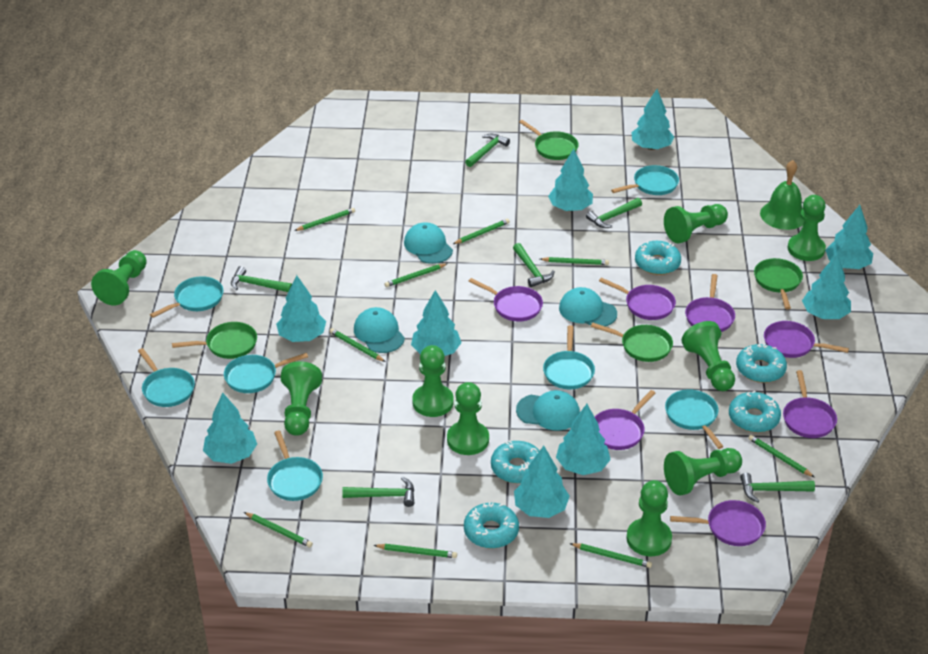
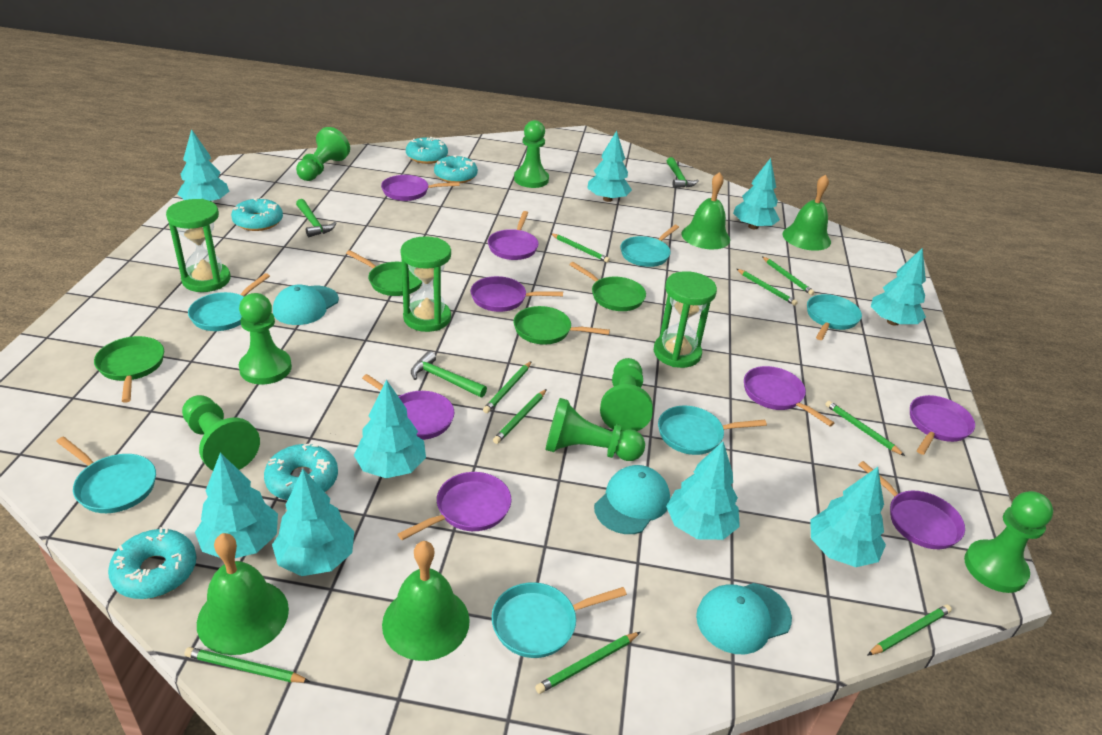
green bell: [760,160,804,230] = 1 -> [197,533,289,655] [382,541,470,661] [681,172,730,250] [782,174,831,251] = 4
green hammer: [231,266,292,292] [342,477,414,507] [465,134,510,167] [513,243,555,287] [586,198,642,228] [740,473,815,503] = 6 -> [296,199,336,237] [411,351,487,397] [667,157,699,188] = 3
green hourglass: none = 0 -> [166,199,231,292] [401,236,451,332] [654,271,717,368] = 3
green pawn: [91,250,147,305] [281,361,322,436] [412,345,454,417] [447,382,489,455] [626,480,672,556] [664,204,728,243] [664,448,742,496] [682,321,735,391] [788,195,826,261] = 9 -> [182,395,260,471] [239,293,292,385] [296,127,350,181] [514,120,549,188] [545,398,645,461] [600,358,653,431] [964,491,1053,593] = 7
purple pan: [469,278,543,322] [595,390,655,450] [599,277,676,320] [670,500,766,546] [685,274,735,332] [764,321,849,358] [783,370,837,438] = 7 -> [362,374,454,440] [381,175,460,201] [398,472,512,540] [471,276,563,312] [488,211,538,260] [744,366,834,427] [858,461,965,549] [910,395,975,455] = 8
turquoise cap: [354,307,405,353] [404,222,453,264] [516,390,580,431] [559,287,617,327] = 4 -> [273,285,339,325] [594,465,670,534] [696,583,792,654] = 3
turquoise pan: [138,348,195,407] [150,276,223,318] [224,353,308,393] [267,430,323,501] [543,325,595,389] [611,165,679,195] [665,389,724,449] = 7 -> [56,437,156,513] [188,273,270,331] [492,582,627,658] [621,225,679,267] [658,406,767,455] [807,294,862,340] = 6

